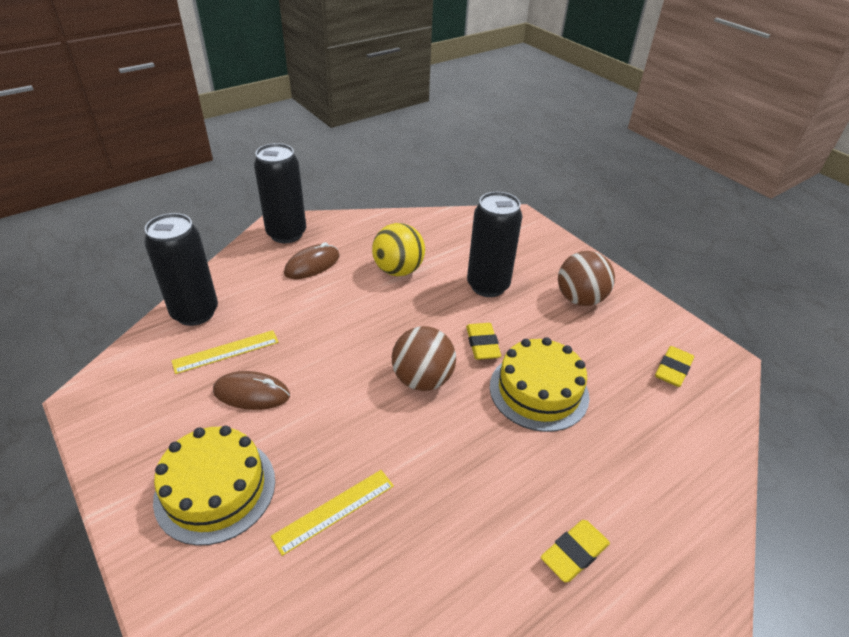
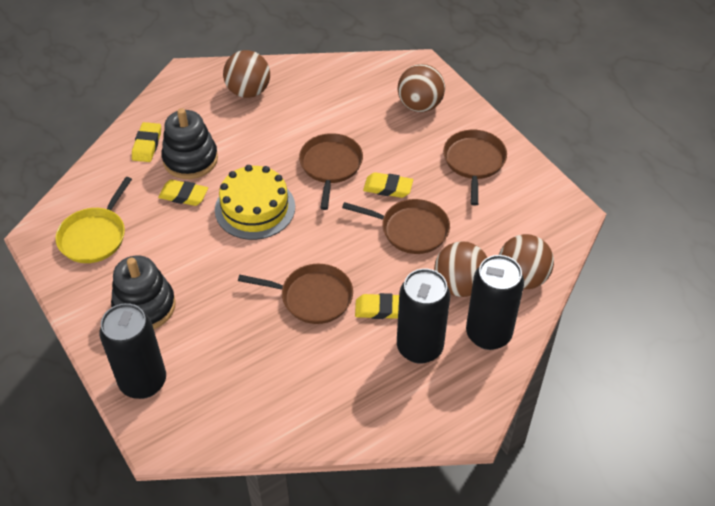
black stacking toy: none = 0 -> [111,255,176,329] [161,108,218,179] = 2
brown ball: [392,326,456,391] [558,251,615,306] = 2 -> [223,50,270,98] [398,64,445,112] [434,241,488,297] [499,234,554,289] = 4
brown mouse: [213,371,290,410] [284,242,340,279] = 2 -> none = 0
brown pan: none = 0 -> [238,264,353,324] [299,133,363,210] [342,199,450,254] [443,130,507,206] = 4
yellow ball: [372,223,425,276] = 1 -> none = 0
yellow cake: [153,426,275,546] [490,337,589,432] = 2 -> [215,165,295,240] = 1
yellow eraser: [466,323,501,360] [541,520,610,582] [655,346,694,387] = 3 -> [132,122,161,162] [158,180,208,206] [355,293,399,319] [363,172,413,198] = 4
yellow pan: none = 0 -> [55,177,132,263] = 1
yellow ruler: [172,330,279,374] [271,470,394,556] = 2 -> none = 0

